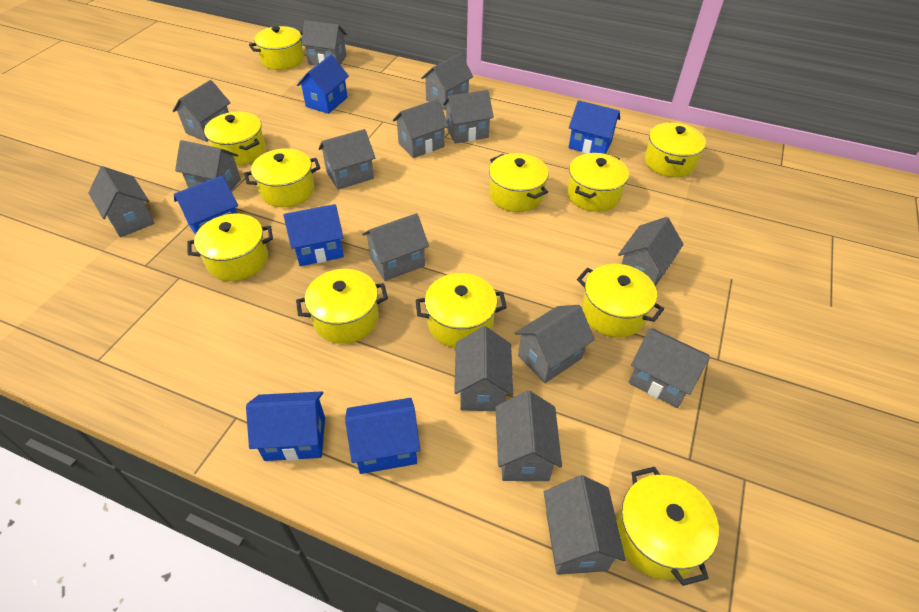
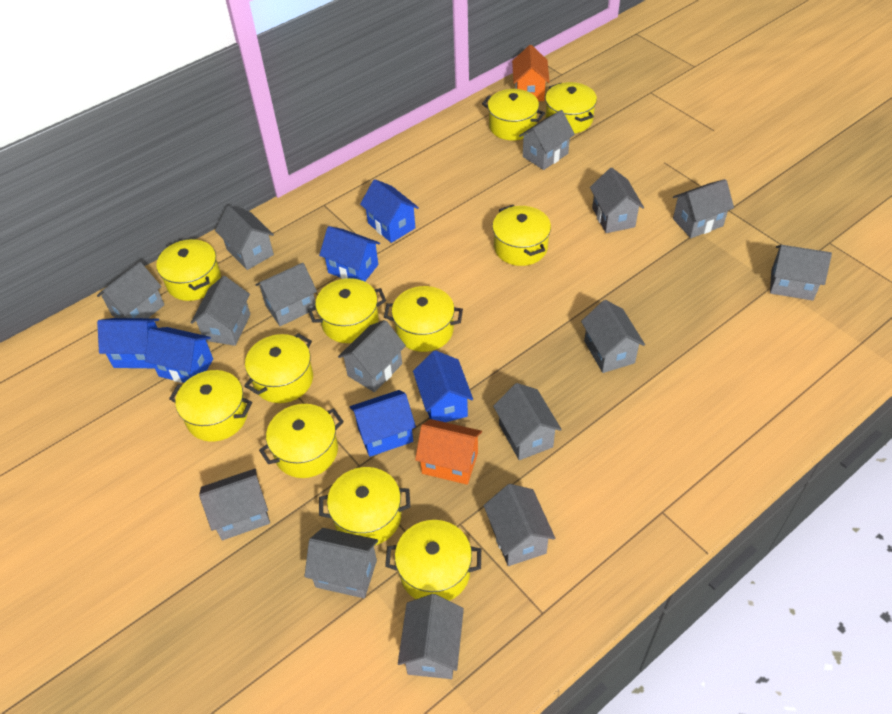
orange house: none = 0 -> [415,419,482,485] [512,45,550,101] = 2

